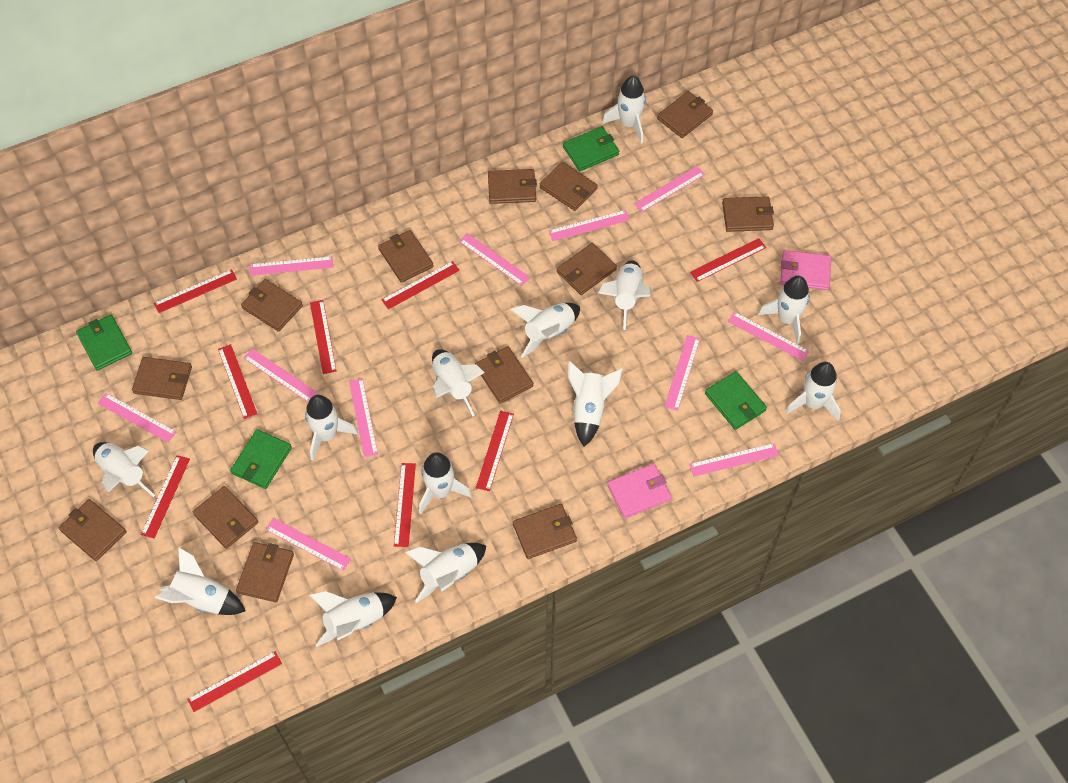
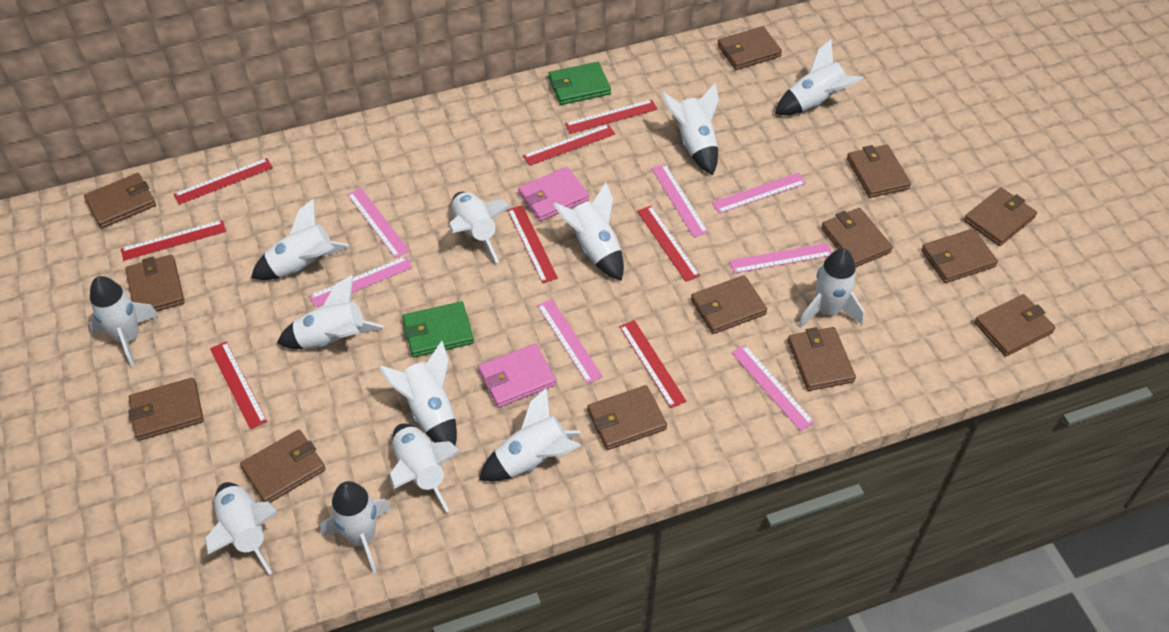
green wallet: [76,315,132,371] [230,429,292,489] [563,126,619,171] [705,371,767,430] = 4 -> [402,301,474,357] [548,62,611,105] = 2
pink ruler: [98,393,176,442] [244,349,318,402] [250,256,333,276] [266,518,351,571] [349,378,378,457] [459,233,530,286] [549,210,630,241] [634,166,705,212] [664,335,700,411] [689,443,779,477] [728,312,809,361] = 11 -> [309,256,413,308] [347,188,410,258] [537,299,603,384] [652,164,708,237] [712,173,806,214] [730,243,832,273] [731,345,815,431] = 7
red ruler: [141,455,190,539] [154,269,237,313] [187,651,282,712] [218,344,257,419] [310,300,337,374] [382,261,460,309] [394,463,416,547] [476,411,514,491] [690,238,766,282] = 9 -> [121,220,226,261] [174,158,273,205] [210,342,267,429] [508,205,558,283] [523,124,615,166] [565,99,657,134] [619,320,687,408] [637,206,700,282] = 8

